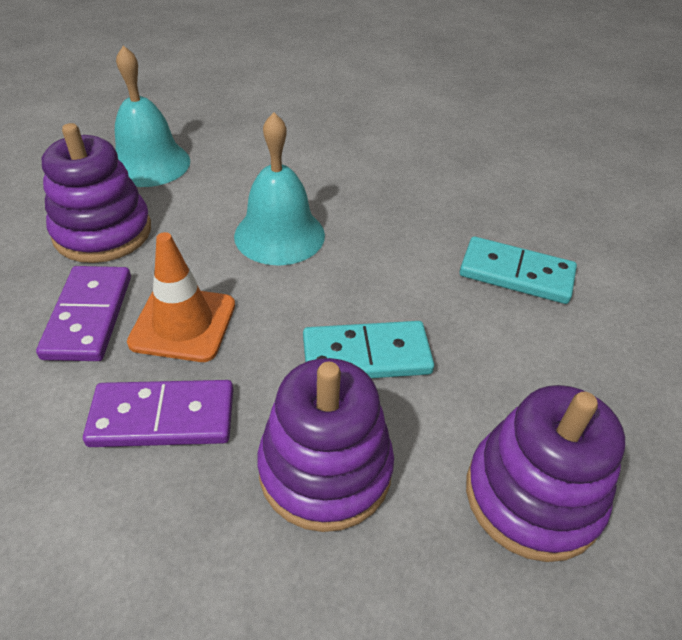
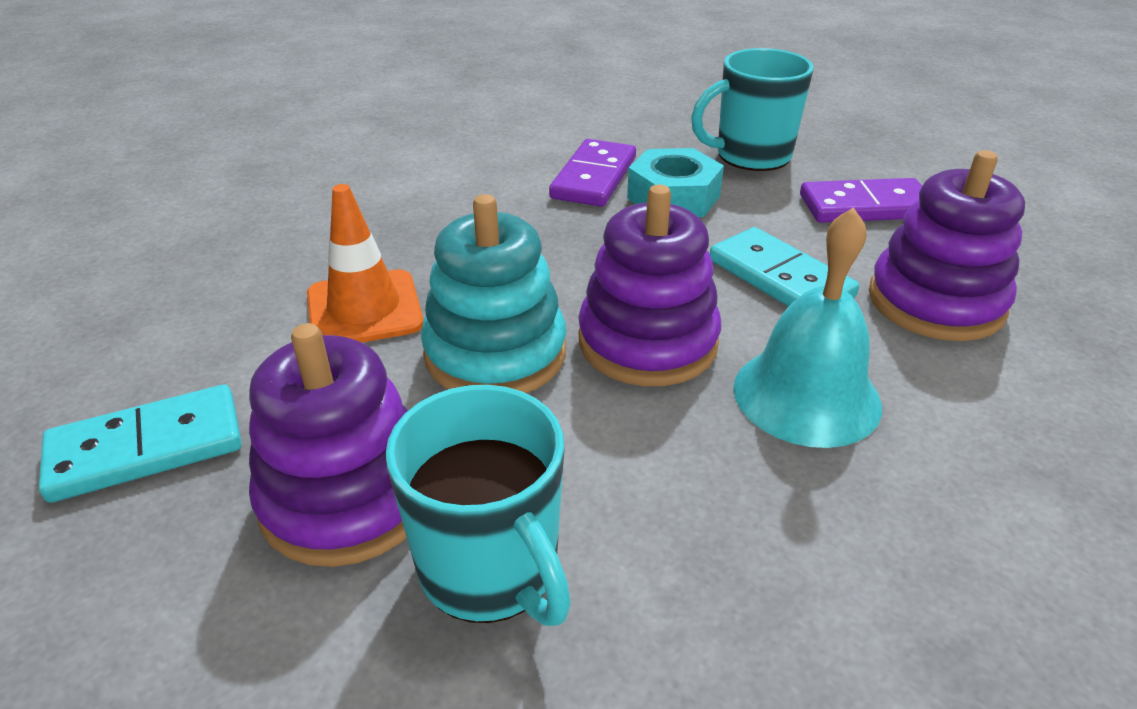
turquoise bell: [115,45,190,187] [234,113,325,266] = 2 -> [733,207,882,448] = 1
turquoise mug: none = 0 -> [385,385,571,626] [691,48,814,171] = 2
turquoise nut: none = 0 -> [627,148,724,217] = 1
turquoise stacking toy: none = 0 -> [421,194,566,393] = 1

